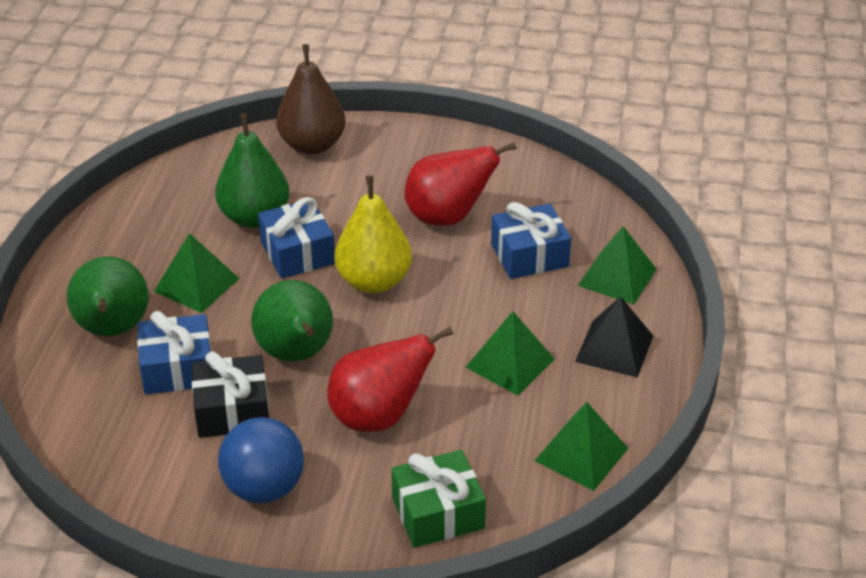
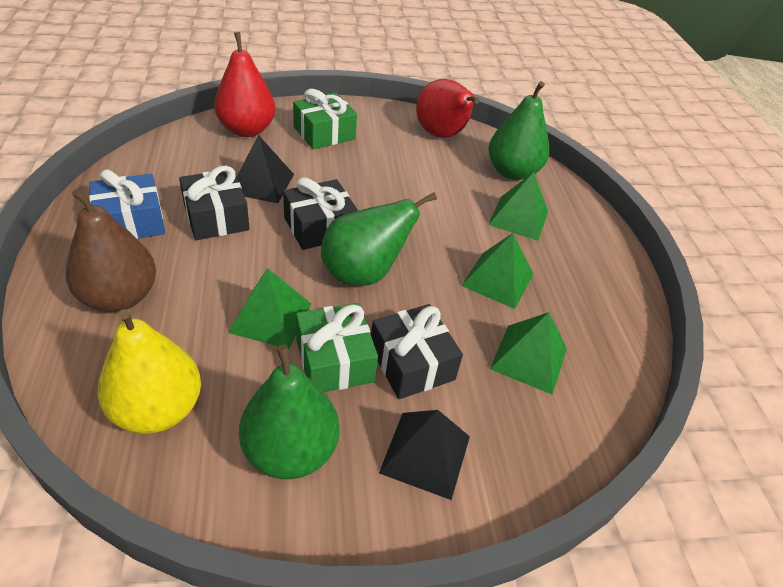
black gift: [192,351,269,438] = 1 -> [179,166,250,240] [283,177,358,250] [371,304,463,399] = 3
black pyramid: [575,296,653,378] = 1 -> [237,135,294,204] [379,410,470,500] = 2
blue ball: [218,417,304,503] = 1 -> none = 0
blue gift: [137,311,212,394] [258,197,335,279] [491,202,571,279] = 3 -> [89,169,165,239] = 1
green gift: [391,450,486,548] = 1 -> [293,89,357,150] [296,303,378,392] = 2

